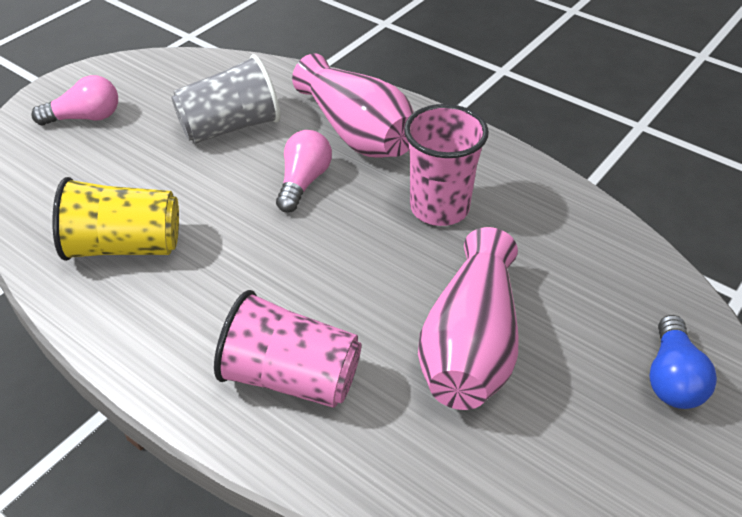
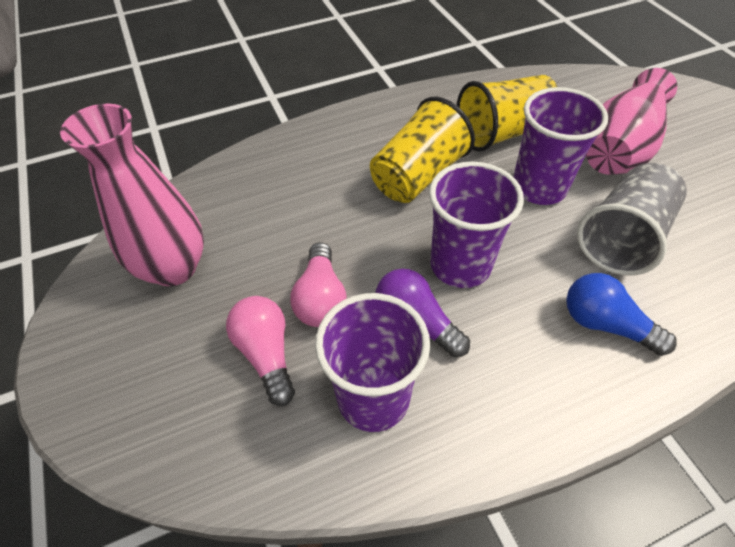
pink cup: [214,290,361,408] [404,104,489,226] = 2 -> none = 0
purple cup: none = 0 -> [315,293,430,432] [429,161,524,288] [513,87,608,205] = 3
purple light bulb: none = 0 -> [375,269,470,358] = 1
yellow cup: [52,177,179,261] = 1 -> [370,97,475,203] [457,75,558,152] = 2

